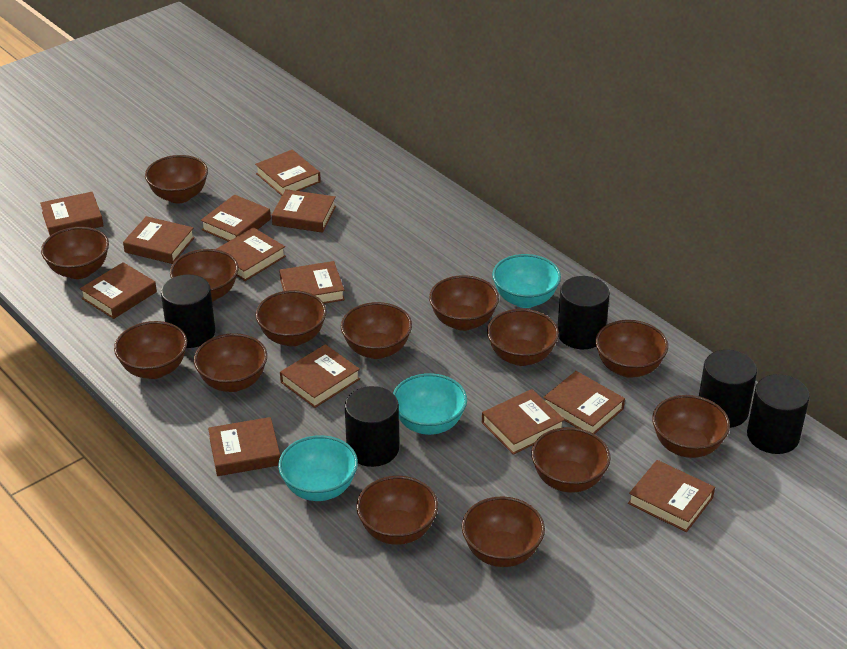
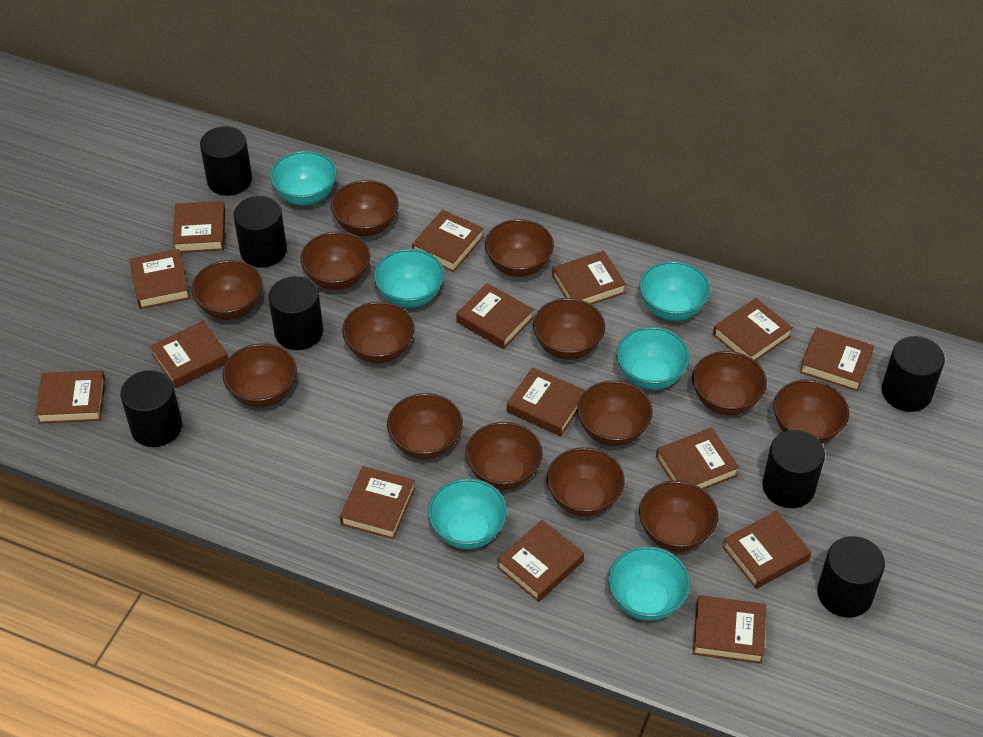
black cylinder: [161,274,215,348] [345,386,399,467] [557,276,610,349] [699,350,757,428] [747,374,810,454] = 5 -> [120,370,182,447] [200,126,252,196] [233,196,287,268] [269,276,323,350] [762,430,825,508] [817,536,885,618] [882,336,945,412] = 7
brown book: [40,192,103,236] [80,262,157,319] [123,216,195,264] [201,194,271,242] [208,417,280,476] [216,227,286,281] [255,150,321,196] [272,189,336,233] [279,261,345,304] [280,344,360,408] [482,389,565,455] [543,371,625,434] [628,460,715,532] = 13 -> [35,370,106,424] [130,249,190,309] [150,321,228,388] [173,201,225,253] [340,466,415,539] [412,210,484,272] [456,283,534,349] [497,520,584,602] [507,367,586,436] [552,251,626,304] [656,428,739,489] [693,595,766,664] [713,298,793,361] [722,511,811,589] [799,327,874,391] = 15
turquoise bowl: [278,435,358,501] [393,373,467,435] [492,254,561,308] = 3 -> [270,151,337,205] [374,249,444,308] [428,478,507,549] [608,546,690,621] [616,327,690,390] [639,261,710,321] = 6

